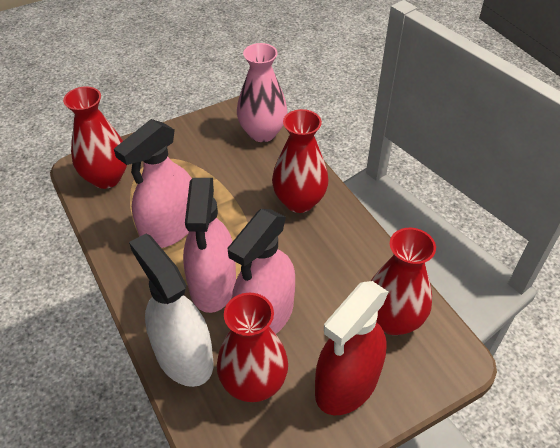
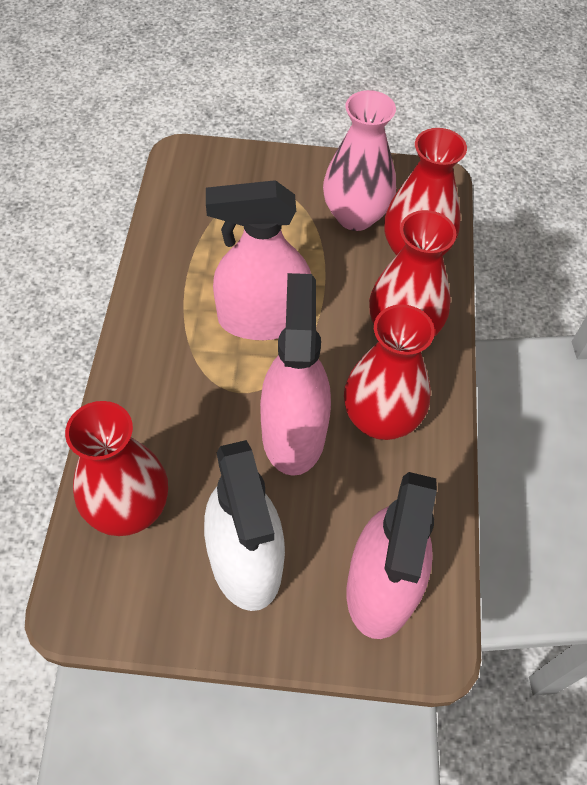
red spray bottle: [315,281,388,415] = 1 -> none = 0

